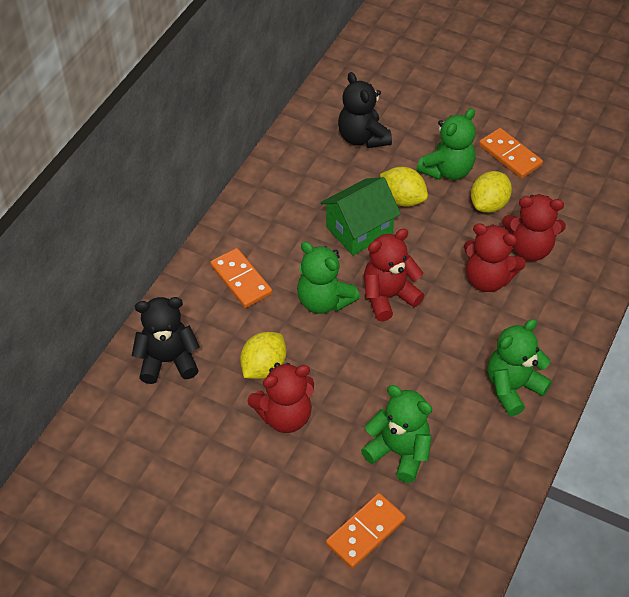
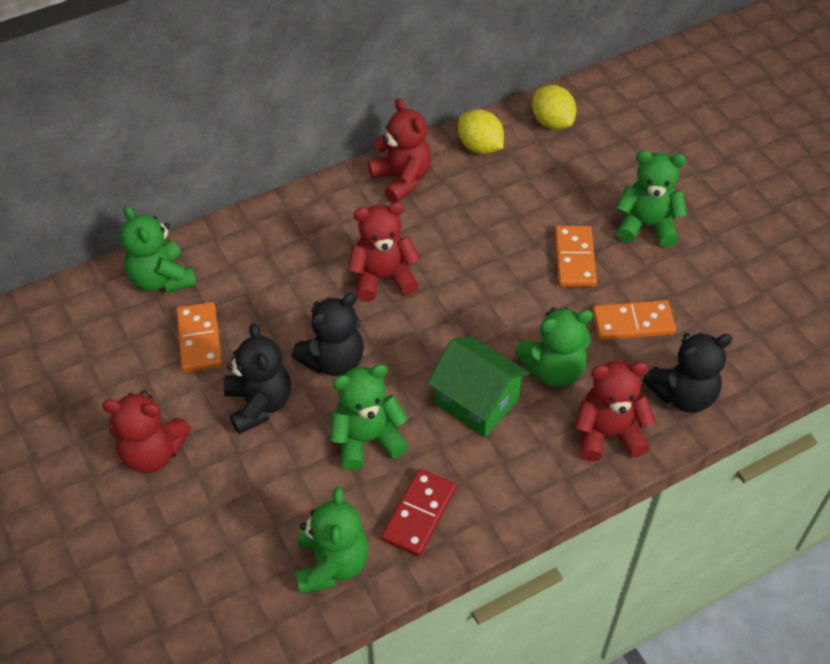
black teddy bear: [132,297,200,384] [338,72,392,148] = 2 -> [224,323,291,434] [292,293,364,376] [643,332,732,413] = 3
green teddy bear: [297,242,360,314] [361,385,432,483] [417,108,476,180] [488,319,552,416] = 4 -> [120,205,197,293] [295,487,369,594] [330,364,409,471] [515,308,593,387] [616,150,687,247] = 5
red domino: none = 0 -> [381,469,456,557] = 1
yellow lemon: [240,332,286,379] [380,167,428,207] [471,171,512,213] = 3 -> [458,109,504,154] [532,85,576,130] = 2

